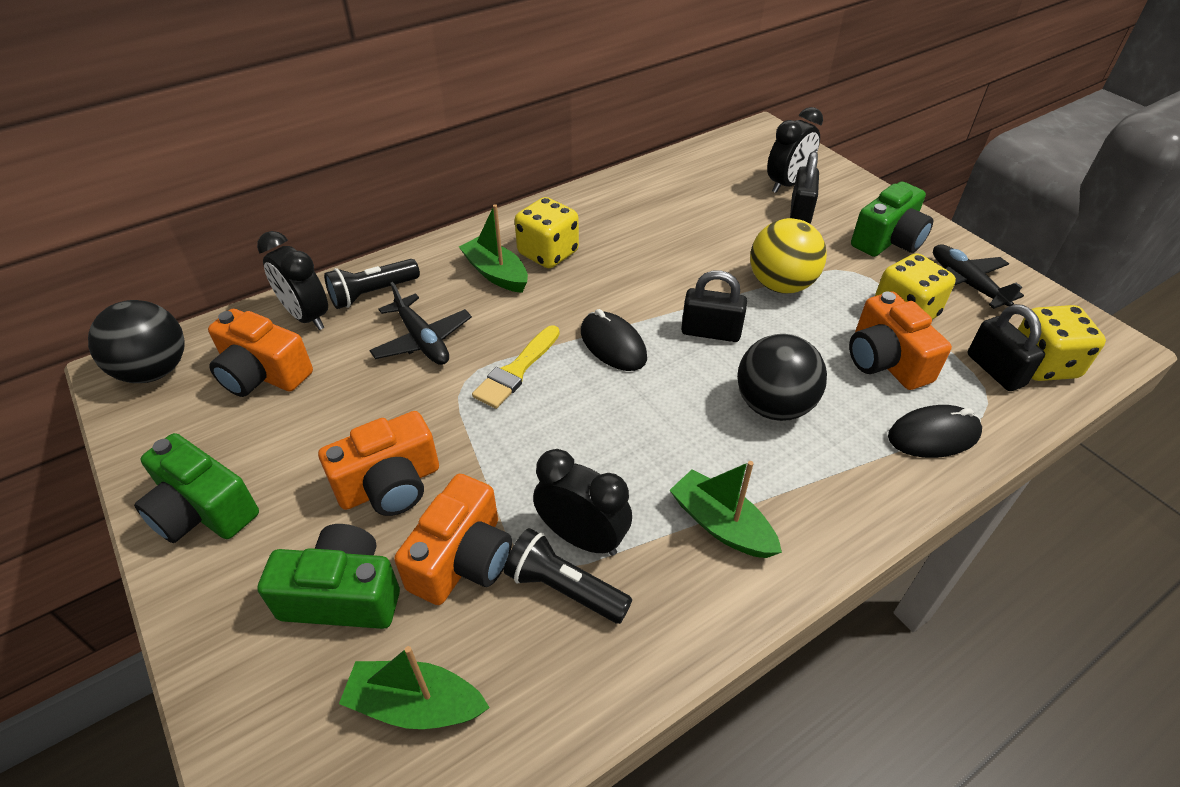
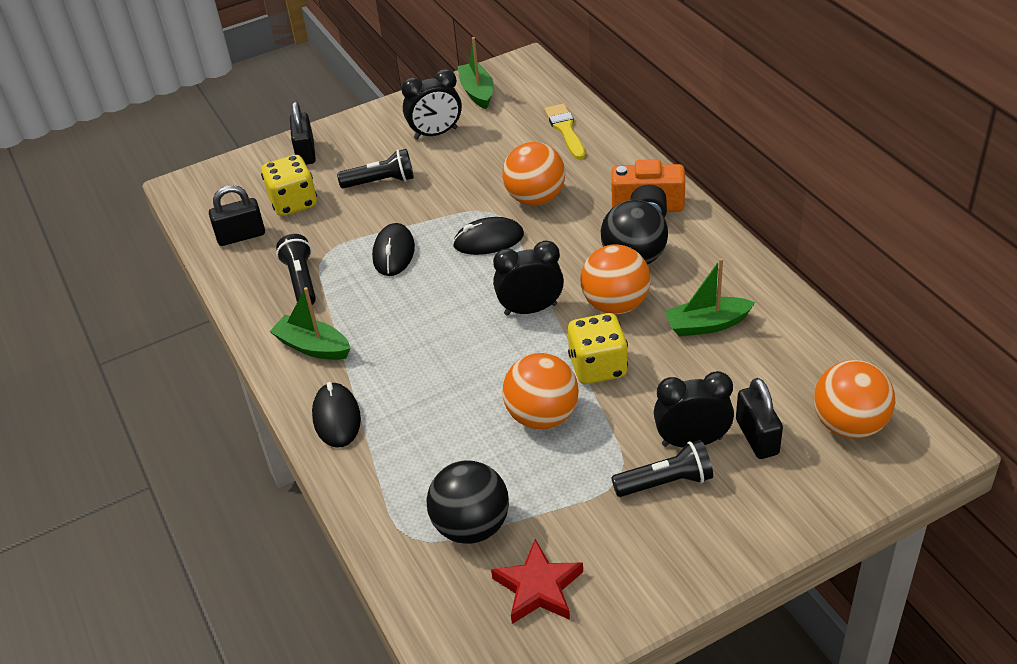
black flashlight: [324,259,420,309] [504,528,632,624] = 2 -> [276,234,316,305] [337,149,414,189] [611,440,713,497] = 3
black mouse: [581,309,647,371] [888,405,982,458] = 2 -> [312,382,361,448] [372,223,415,276] [453,217,524,255] = 3
black plane: [369,282,472,365] [933,244,1024,309] = 2 -> none = 0
green camera: [134,433,259,543] [257,524,400,629] [851,182,933,257] = 3 -> none = 0
orange ball: none = 0 -> [502,142,565,205] [502,353,579,429] [581,244,651,314] [814,360,895,439] = 4
orange camera: [208,309,313,397] [318,411,439,516] [394,474,512,605] [849,292,952,390] = 4 -> [611,159,685,217] = 1
red star: none = 0 -> [491,539,583,624] = 1
yellow ball: [750,218,827,293] = 1 -> none = 0
yellow dice: [515,197,579,268] [875,253,956,320] [1018,305,1106,381] = 3 -> [261,155,317,216] [568,313,628,384] = 2

